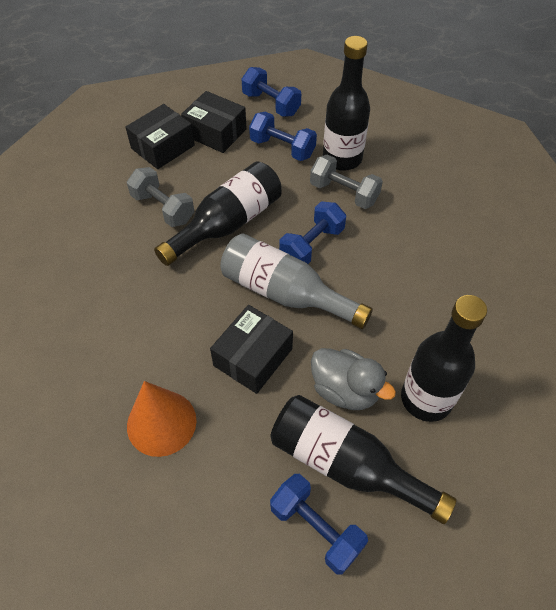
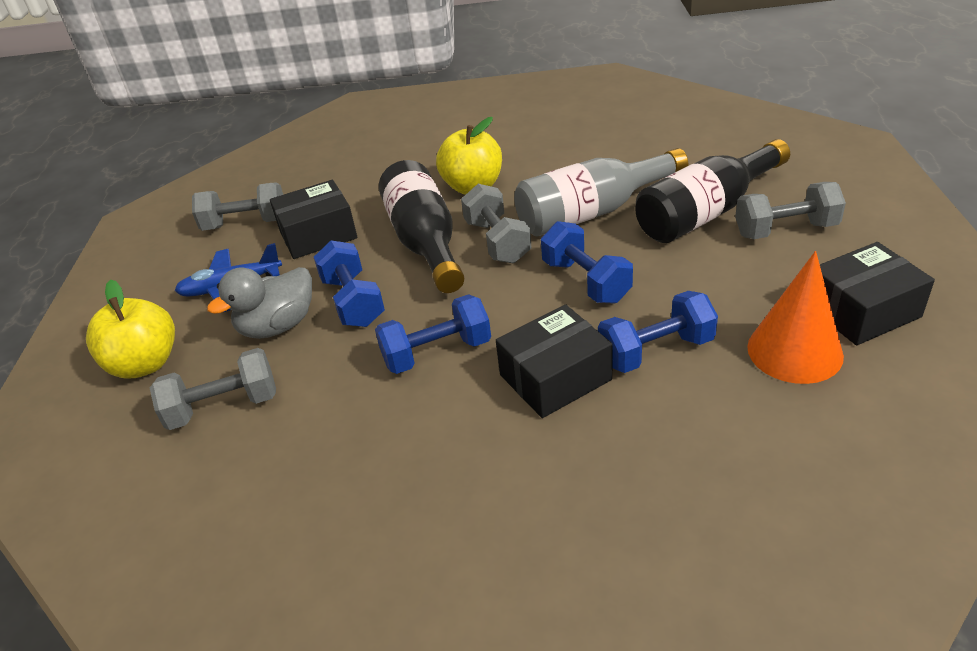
black bottle: [154,161,282,266] [271,395,456,524] [323,36,370,171] [401,295,487,422] = 4 -> [379,160,464,293] [635,139,790,243] = 2
blue plane: none = 0 -> [175,243,282,312] = 1
grey dumbbell: [127,167,194,227] [310,154,383,209] = 2 -> [150,348,276,430] [192,182,283,231] [461,184,532,264] [735,182,846,239] = 4
yellow apple: none = 0 -> [86,280,175,379] [436,117,502,195] = 2

